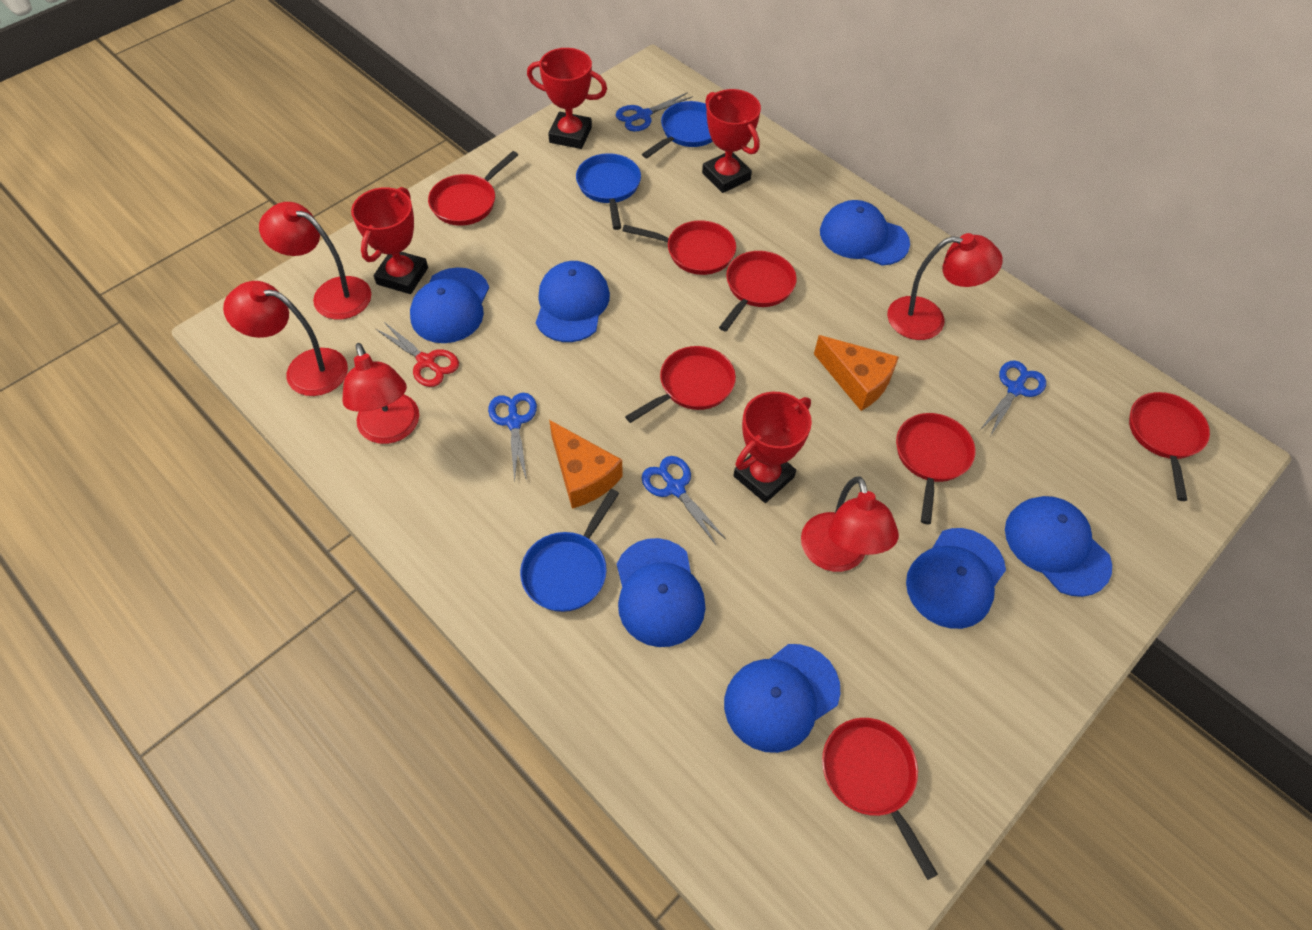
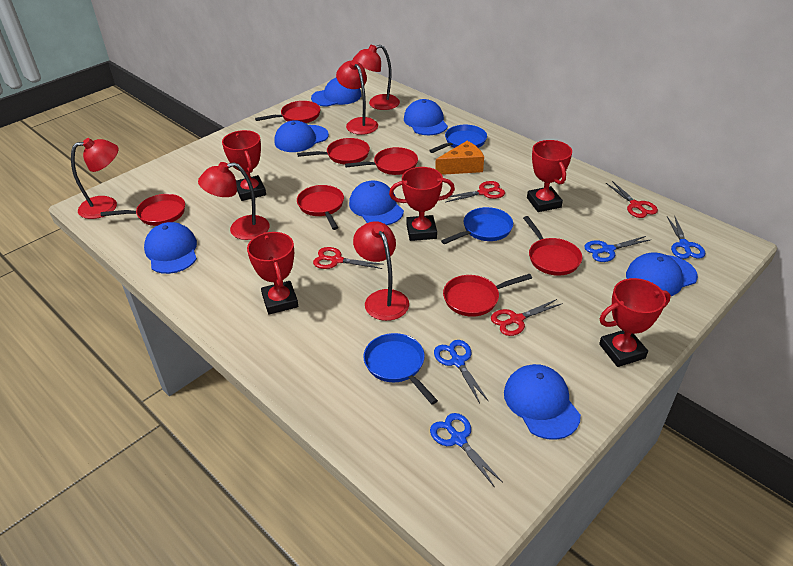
orange cheese: [549,420,623,509] [814,335,899,411] = 2 -> [435,141,484,175] = 1
red scissors: [376,322,459,387] = 1 -> [313,247,384,269] [446,181,505,202] [491,299,563,336] [606,181,658,218] = 4
red trophy: [351,187,428,294] [527,48,607,149] [702,89,761,193] [733,392,812,503] = 4 -> [222,130,266,201] [247,232,298,315] [389,167,455,241] [527,140,572,212] [599,278,671,367] = 5

